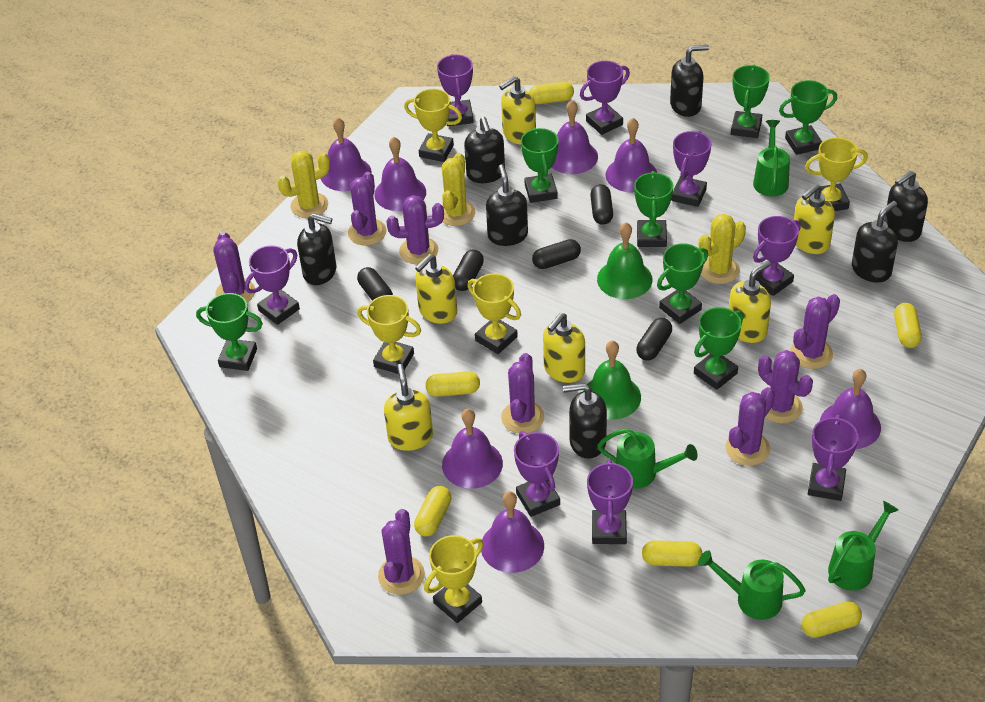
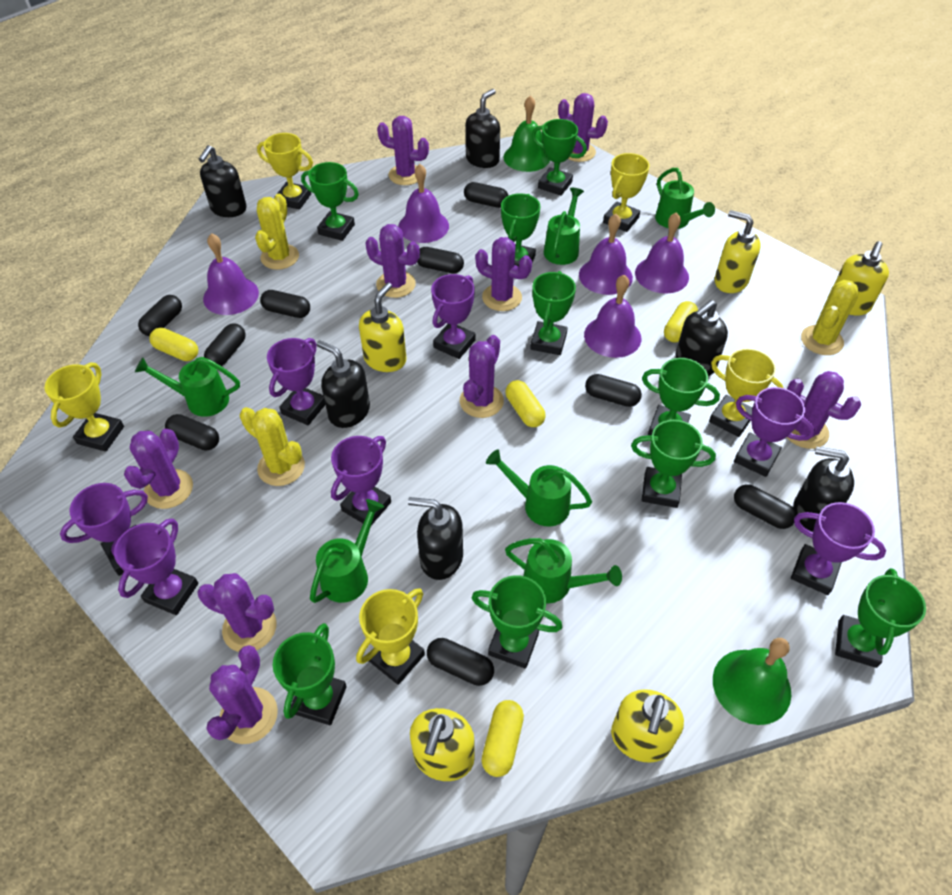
black capsule: [357,267,393,301] [453,250,484,291] [532,239,581,269] [590,184,613,225] [636,318,672,361] = 5 -> [138,295,182,336] [165,414,219,451] [204,323,246,366] [260,290,310,318] [417,247,464,274] [427,638,494,686] [464,182,508,208] [585,374,642,407] [734,484,796,529] = 9
black soap dispenser: [297,213,337,285] [464,117,505,183] [486,165,528,246] [563,383,607,458] [670,45,709,117] [852,201,898,283] [884,171,928,242] = 7 -> [199,145,247,217] [316,340,370,428] [408,497,463,580] [465,89,500,168] [675,300,728,376] [793,447,854,531] = 6
green trophy: [196,293,263,371] [521,128,559,203] [634,171,674,247] [657,243,708,324] [694,307,744,390] [731,65,770,138] [779,80,837,155] = 7 -> [273,623,347,725] [301,162,359,241] [471,575,562,669] [501,194,540,266] [530,271,576,355] [532,119,587,196] [631,420,716,508] [642,358,720,436] [835,568,926,668] = 9
green watering can: [597,428,697,489] [698,550,806,620] [753,120,790,196] [828,501,898,591] = 4 -> [135,357,240,417] [310,499,384,603] [486,449,592,526] [505,538,622,603] [544,188,584,265] [655,168,715,229] = 6
purple bell: [321,118,372,191] [374,137,426,211] [442,409,503,489] [481,491,544,573] [552,100,598,174] [605,118,657,192] [820,369,881,449] = 7 -> [203,233,259,315] [398,164,449,243] [579,214,633,295] [584,275,641,358] [635,212,689,294] = 5
purple cactus: [213,232,255,303] [348,172,387,246] [378,509,425,595] [386,195,444,264] [501,353,545,434] [726,387,775,466] [758,350,813,424] [790,294,840,369] = 8 -> [124,428,193,509] [197,573,277,652] [206,645,278,744] [365,224,420,298] [377,116,429,185] [460,335,504,418] [475,237,532,311] [558,93,608,162] [787,371,861,449] = 9
purple trophy: [245,245,300,325] [437,54,474,126] [514,431,560,517] [580,61,630,135] [587,459,633,544] [671,131,711,207] [753,216,801,296] [808,415,858,501] = 8 -> [60,483,148,576] [114,518,198,615] [267,338,325,425] [331,436,391,525] [431,274,475,359] [734,387,815,477] [791,502,886,595] = 7
yellow capsule: [414,486,451,536] [425,371,480,397] [529,82,574,104] [642,540,703,567] [802,601,862,638] [894,303,922,348] = 6 -> [149,328,198,361] [482,700,524,777] [506,380,546,427] [664,301,698,343] = 4
yellow soap dispenser: [384,364,433,451] [415,254,457,324] [499,76,536,145] [543,313,585,383] [729,261,771,343] [794,184,835,254] = 6 -> [359,282,406,372] [410,708,475,781] [611,689,684,763] [715,210,761,293] [835,241,889,316] = 5

